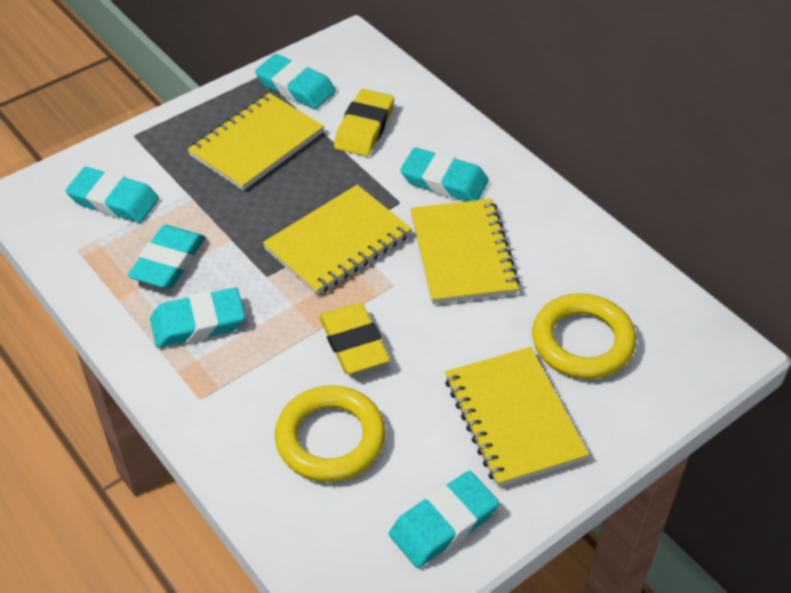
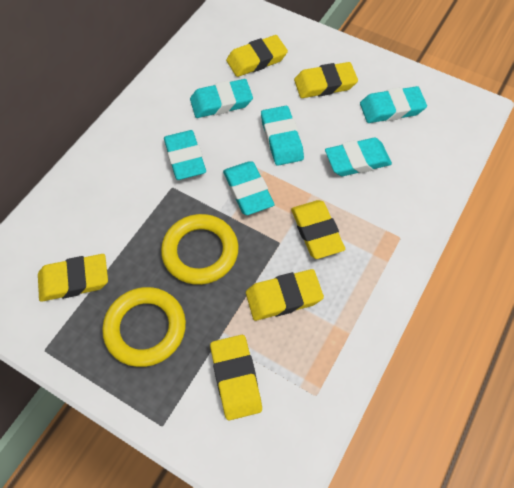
yellow eraser: [319,303,390,374] [334,89,394,156] = 2 -> [38,254,108,302] [210,335,262,421] [226,35,288,77] [246,269,324,321] [291,200,345,259] [294,62,358,98] = 6
yellow notebook: [187,93,324,191] [263,185,412,295] [411,199,520,304] [445,347,589,487] = 4 -> none = 0

